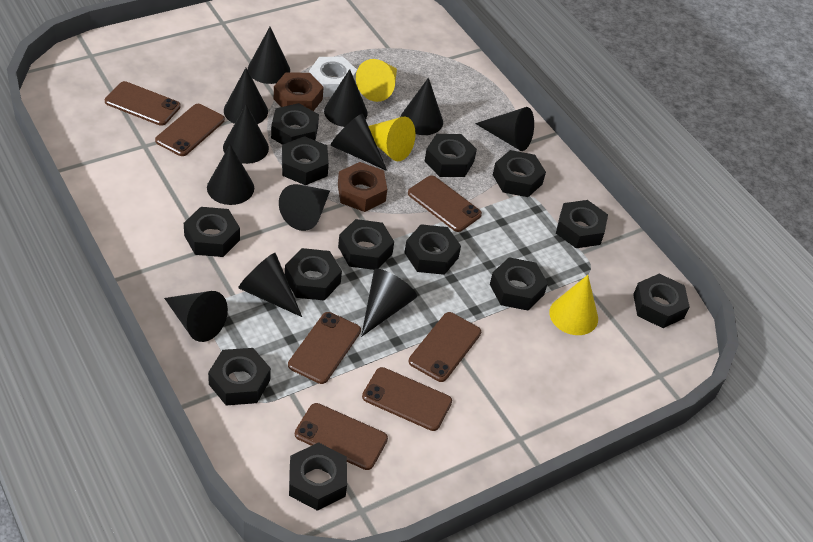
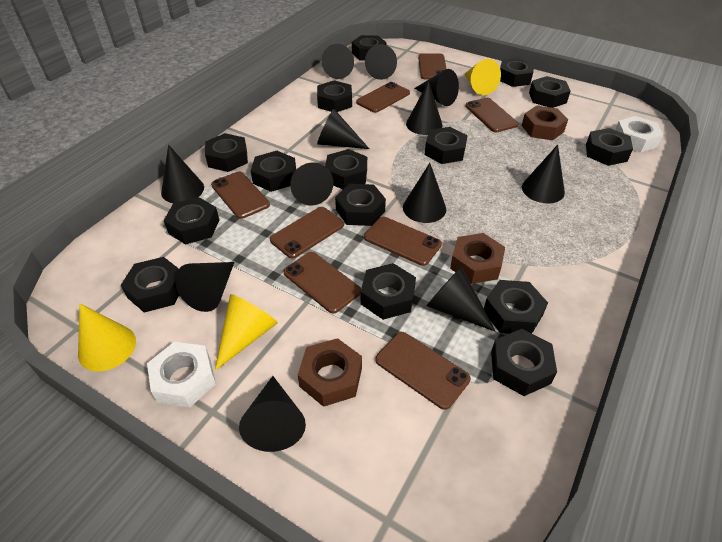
black nut: [184,207,240,257] [208,348,271,405] [271,103,319,145] [282,136,329,185] [285,248,342,301] [289,442,347,511] [338,219,394,270] [404,224,461,275] [425,134,477,177] [490,257,548,310] [493,150,546,197] [556,200,608,248] [633,274,690,328] = 13 -> [121,257,179,313] [164,197,219,245] [205,133,248,172] [251,151,296,192] [317,80,352,112] [325,149,367,189] [335,184,386,226] [352,35,387,61] [361,263,416,320] [425,127,468,164] [484,280,548,334] [491,329,557,396] [500,58,535,87] [529,76,571,108] [586,128,633,166] = 15
brown nut: [274,72,324,111] [338,162,387,212] = 2 -> [298,338,362,407] [450,233,505,284] [522,106,568,140] = 3
brown phone: [105,81,181,126] [155,104,225,156] [288,312,361,384] [295,403,388,470] [362,367,452,431] [408,175,482,232] [409,312,481,382] = 7 -> [211,171,270,219] [270,207,344,259] [283,252,361,314] [356,82,410,113] [364,217,442,266] [375,332,471,410] [418,53,447,79] [465,98,518,132] = 8
white nut: [309,56,357,97] = 1 -> [147,342,216,408] [615,116,663,153] = 2

